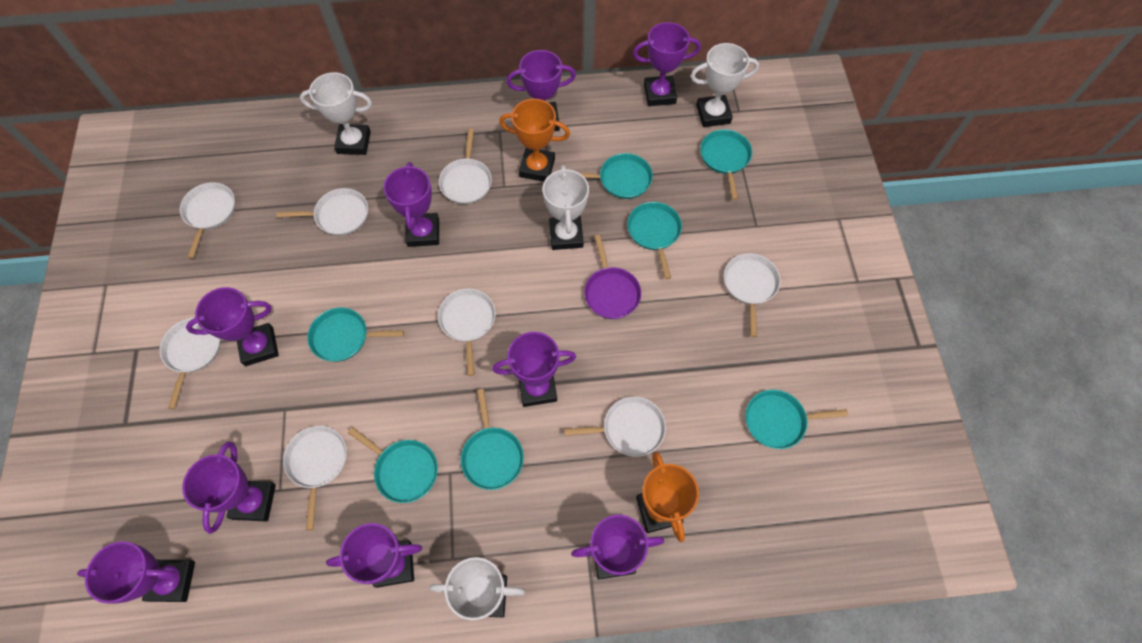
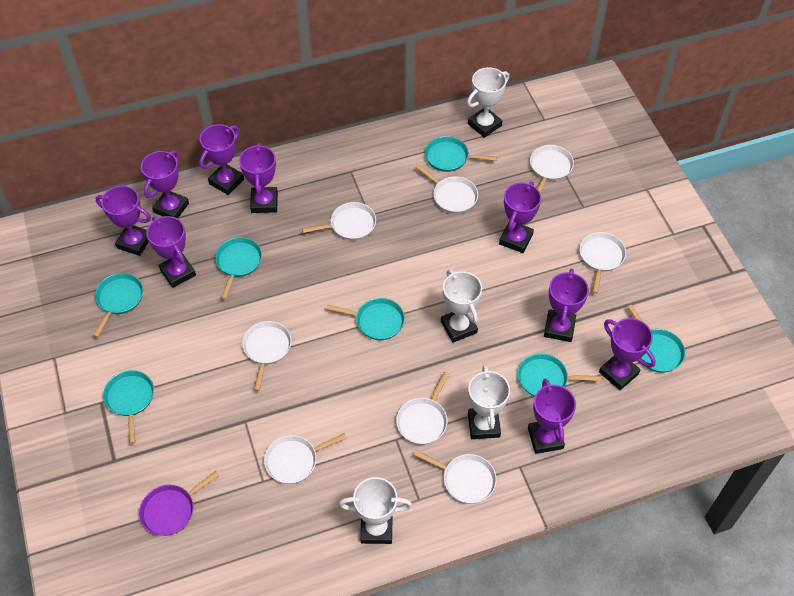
orange trophy: [499,99,570,182] [636,452,699,542] = 2 -> none = 0

